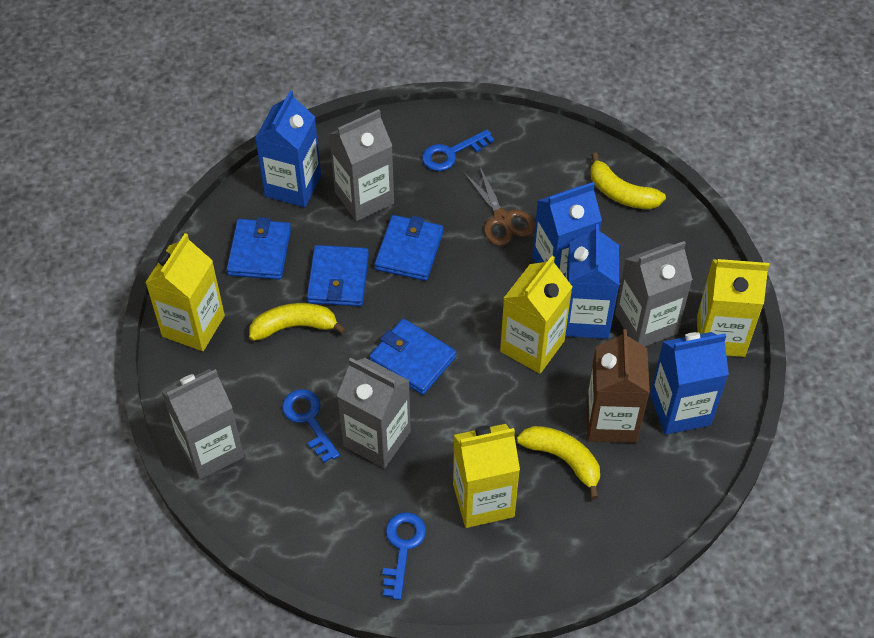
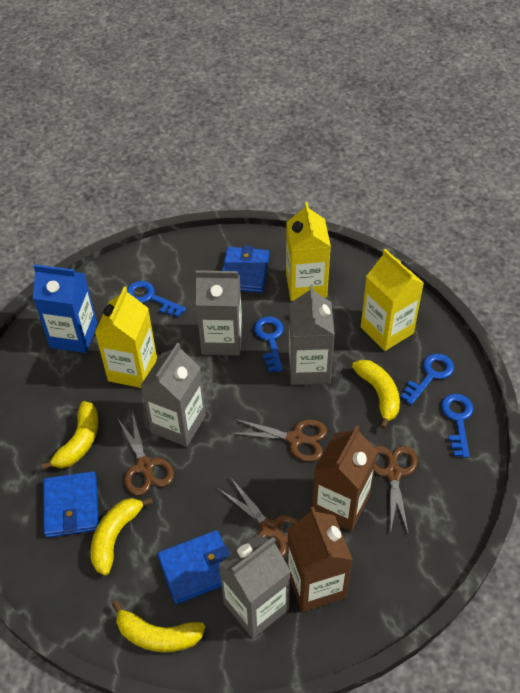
blue carton: [255,90,321,207] [532,182,602,276] [565,224,619,339] [650,332,729,435] = 4 -> [33,264,97,353] = 1
blue key: [282,389,340,463] [383,513,426,600] [422,130,494,171] = 3 -> [127,281,186,317] [254,316,284,372] [401,353,454,405] [441,394,473,458] = 4
blue wallet: [226,217,291,280] [307,245,369,306] [369,318,457,395] [374,215,443,281] = 4 -> [43,471,99,538] [157,530,231,604] [222,245,269,293] = 3
brown carton: [586,329,650,443] = 1 -> [287,507,353,612] [312,426,378,531] = 2
brown scissors: [463,165,535,246] = 1 -> [117,411,174,496] [217,477,299,557] [230,419,327,462] [374,446,418,535] = 4
yellow banana: [249,303,346,341] [517,426,600,499] [590,152,666,209] = 3 -> [41,401,98,470] [91,497,153,575] [112,601,205,652] [352,360,400,429] = 4
yellow carton: [145,233,225,351] [453,424,520,528] [500,256,572,374] [697,259,770,357] = 4 -> [95,287,157,388] [286,202,331,301] [361,249,424,351] = 3

